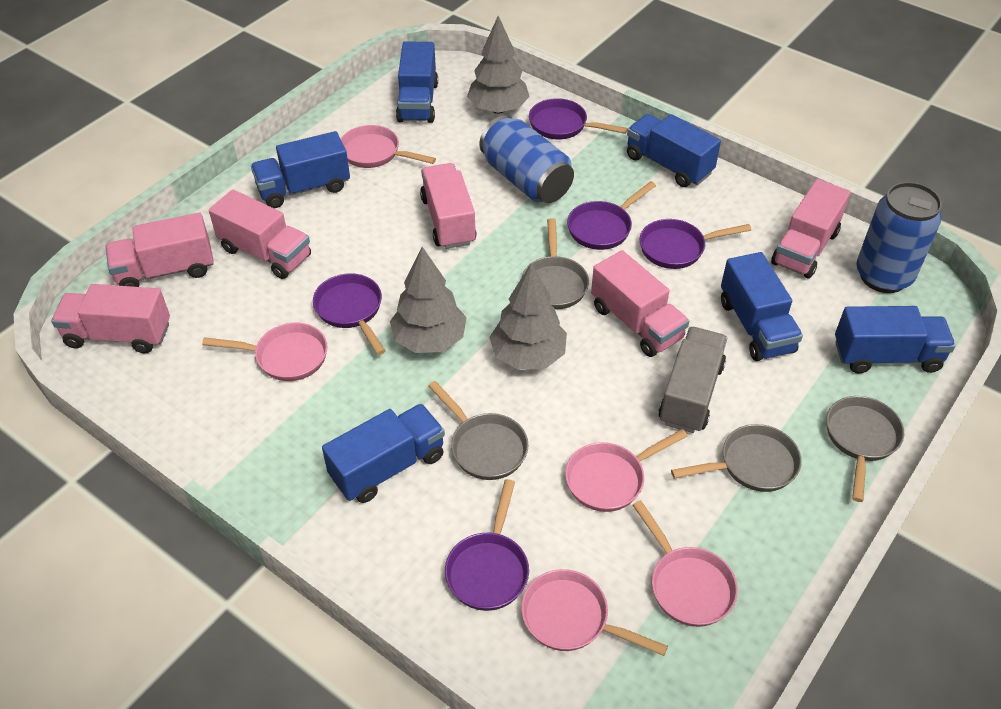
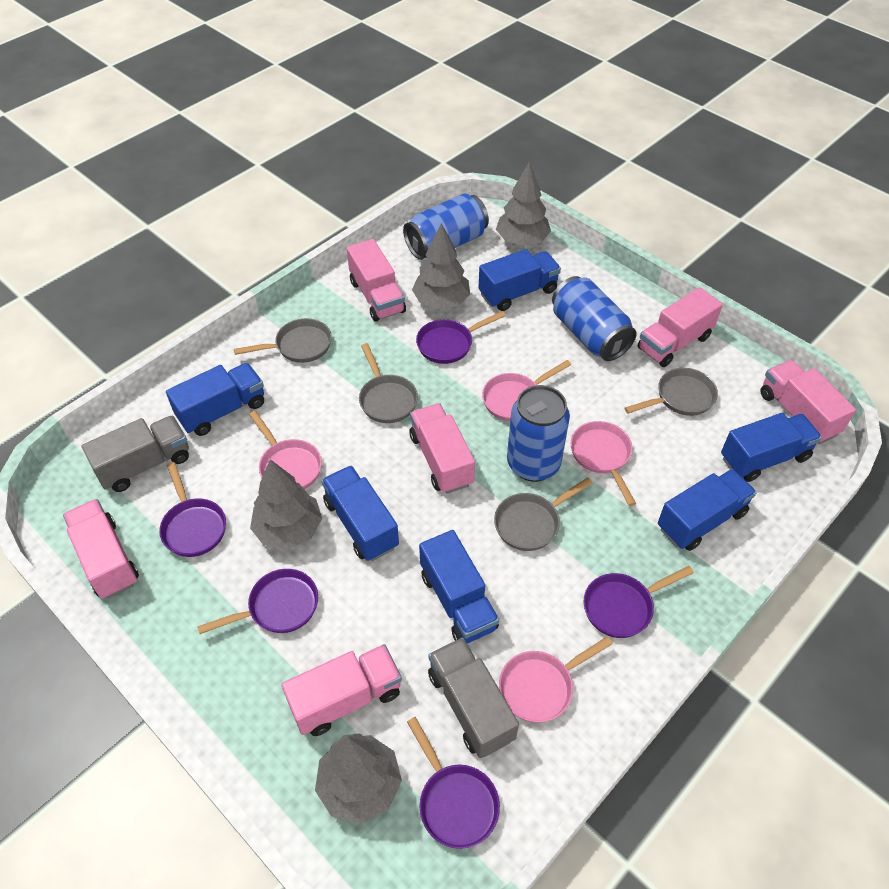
blue can: [479,115,574,203] [856,182,942,293] = 2 -> [403,193,489,260] [507,385,570,482] [552,276,637,361] = 3
grey tree: [390,247,467,353] [467,16,530,114] [489,263,567,370] = 3 -> [250,459,322,549] [315,734,402,824] [412,223,470,309] [496,161,551,246] = 4
grey truck: [658,327,727,433] = 1 -> [81,415,189,492] [428,637,519,758] = 2
pink pan: [202,323,327,381] [341,125,436,168] [521,569,668,656] [565,429,688,512] [633,500,738,627] = 5 -> [249,411,322,489] [482,360,571,421] [499,636,613,723] [571,421,636,506] = 4

